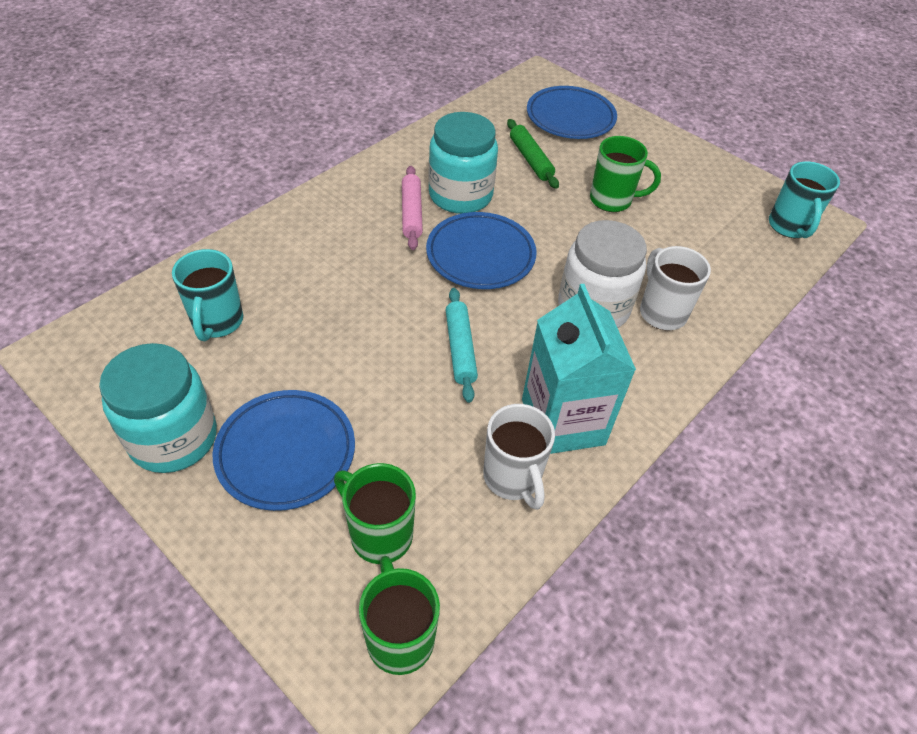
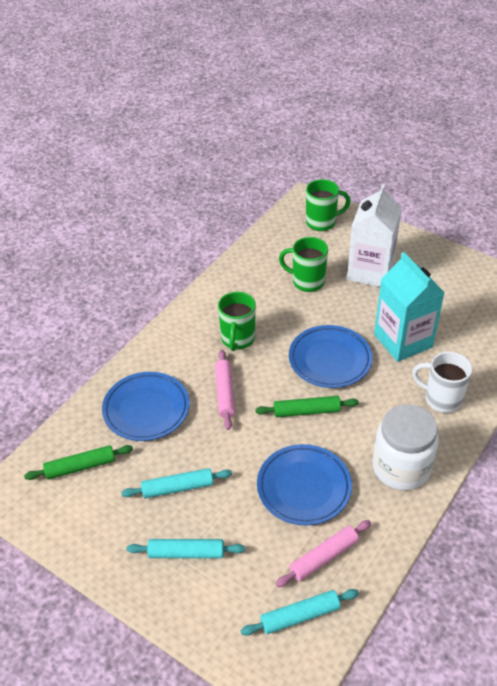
green rolling pin: [507,119,559,189] = 1 -> [24,445,133,480] [255,396,359,417] = 2
pink rolling pin: [402,166,423,250] = 1 -> [215,350,235,430] [276,520,371,587] = 2
turquoise jar: [99,343,217,473] [428,112,498,214] = 2 -> none = 0
turquoise mug: [172,249,243,341] [769,161,840,238] = 2 -> none = 0
turquoise rolling pin: [446,288,478,403] = 1 -> [121,468,232,498] [127,539,245,558] [241,589,359,636] = 3
white carton: none = 0 -> [347,184,402,287] = 1
white mug: [483,404,555,510] [640,246,711,331] = 2 -> [412,352,472,413] = 1

